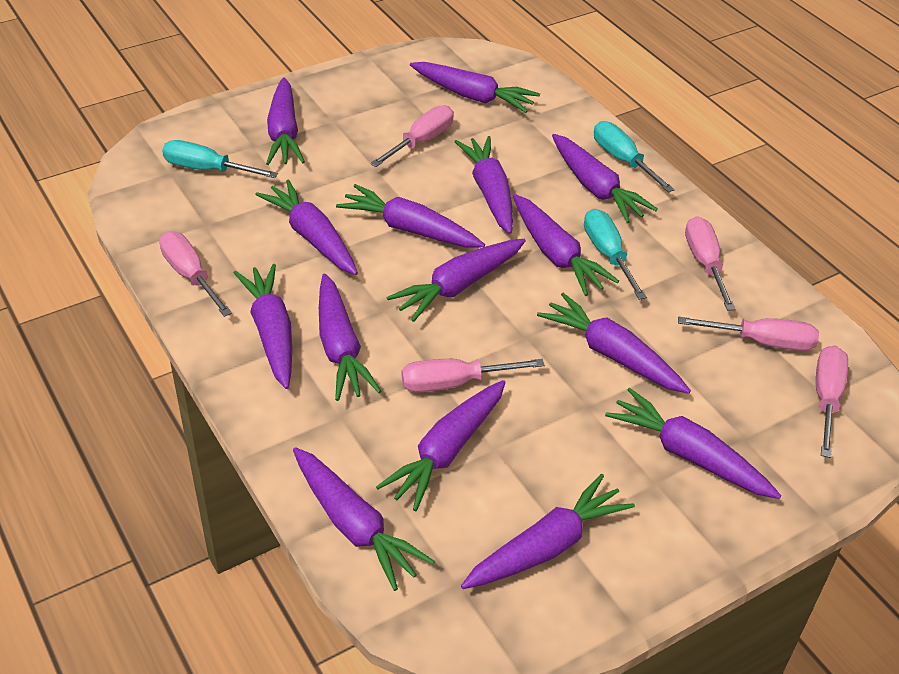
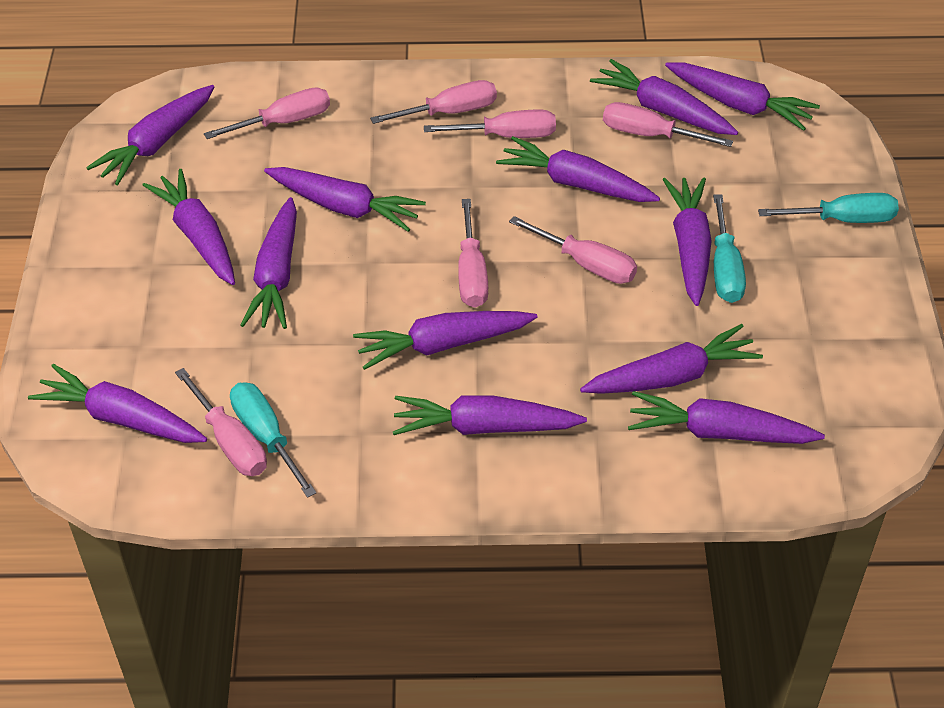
pink screwdriver: [159,231,232,317] [370,105,454,167] [402,359,545,393] [678,317,819,351] [685,216,736,311] [816,346,848,458] = 6 -> [175,368,267,476] [204,87,330,139] [370,80,497,124] [424,110,556,138] [458,199,488,307] [509,216,637,284] [603,102,733,147] = 7
purple carrot: [234,264,292,389] [255,180,358,275] [266,77,305,165] [293,447,435,591] [319,274,381,401] [336,184,485,248] [376,380,506,511] [387,239,526,322] [410,62,540,113] [454,136,513,234] [461,474,635,589] [513,194,619,296] [537,293,691,394] [552,134,658,223] [605,388,781,499] = 15 -> [28,364,207,443] [86,85,214,185] [142,169,235,285] [240,197,297,329] [264,167,426,232] [353,311,537,370] [393,395,587,435] [496,136,660,202] [580,324,763,394] [590,59,738,135] [628,391,825,444] [662,177,712,306] [665,62,820,131] = 13

